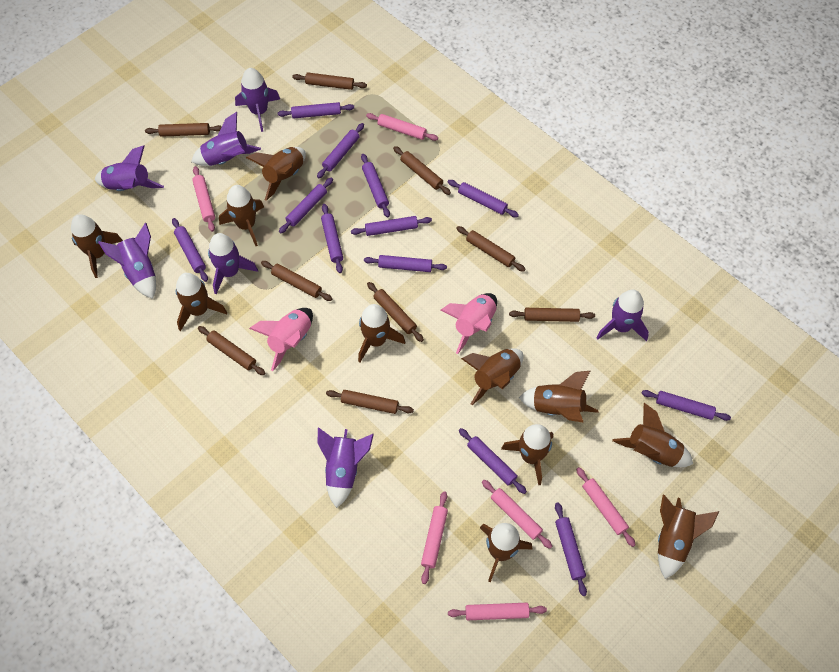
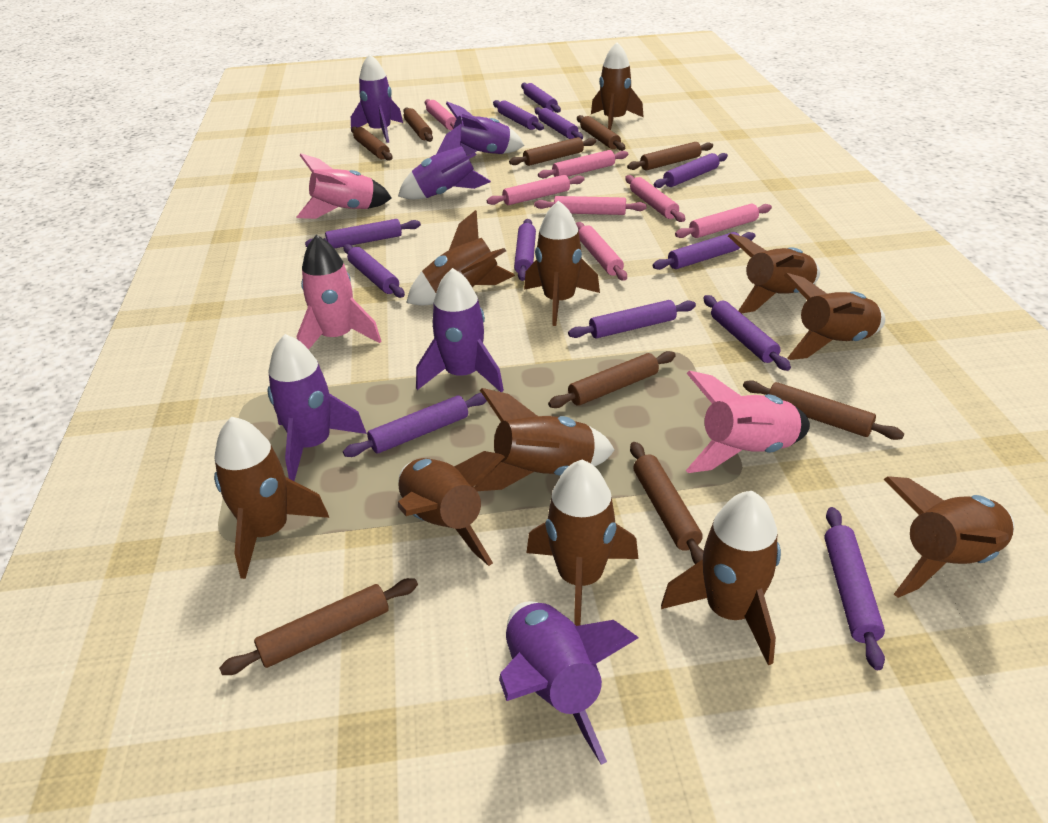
pink rocket: [249,308,313,371] [440,293,497,354] = 2 -> [296,153,392,219] [297,235,381,350] [686,371,810,473] = 3
pink rolling pin: [192,166,215,232] [366,113,438,141] [421,491,448,584] [448,603,547,620] [482,480,552,549] [576,467,636,547] = 6 -> [425,99,456,130] [486,175,585,205] [534,196,647,215] [538,150,628,178] [576,222,627,281] [625,175,685,222] [675,204,772,238] = 7
purple rocket: [95,146,164,191] [98,223,156,299] [191,112,261,166] [208,233,258,294] [235,68,280,132] [318,428,374,508] [596,290,649,341] = 7 -> [268,334,367,481] [351,54,403,143] [398,124,491,200] [416,268,504,392] [446,102,524,156] [499,601,639,765] = 6

